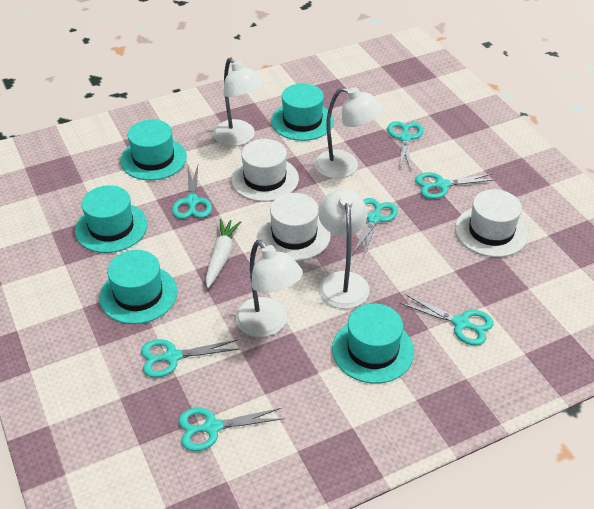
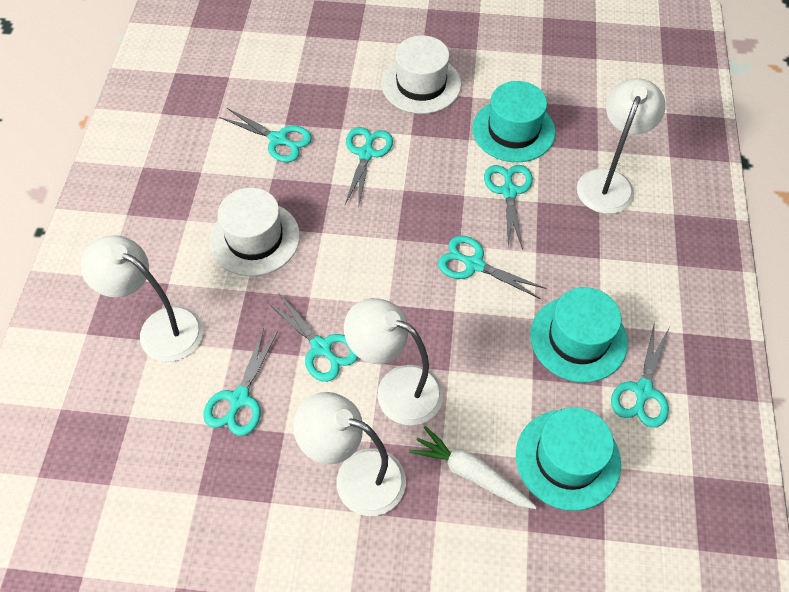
turquoise hat: [75,185,148,253] [99,250,177,324] [120,120,187,180] [271,83,334,141] [332,304,414,384] = 5 -> [472,81,556,162] [516,407,621,511] [530,287,628,382] = 3
white hat: [231,139,299,202] [258,193,331,261] [455,189,528,257] = 3 -> [209,188,300,276] [382,35,461,114] = 2

